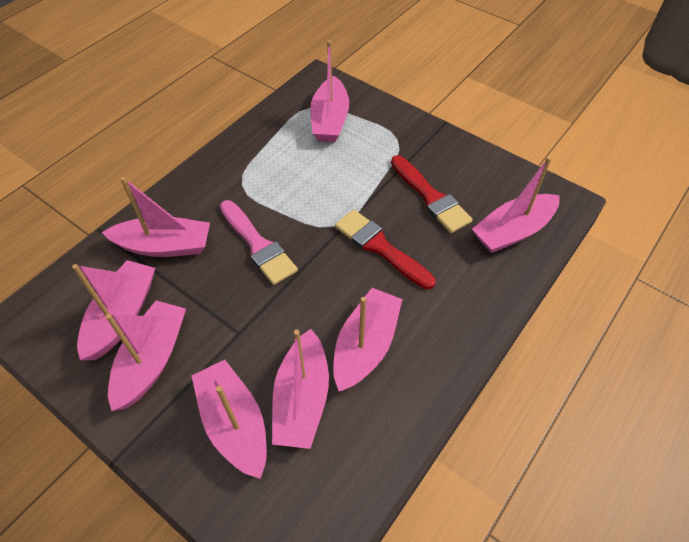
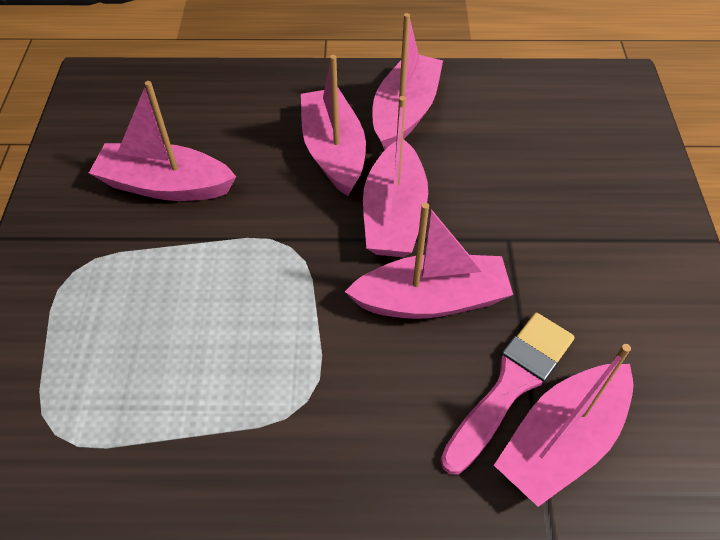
pink boat: [72,260,155,360] [101,177,210,257] [105,300,186,411] [192,360,267,479] [272,329,329,449] [310,40,349,142] [333,288,403,392] [472,157,560,253] = 8 -> [89,81,236,201] [301,55,366,196] [345,203,513,319] [363,96,428,257] [372,13,443,150] [494,344,634,507] = 6
red brush: [335,209,436,289] [391,155,473,233] = 2 -> none = 0

